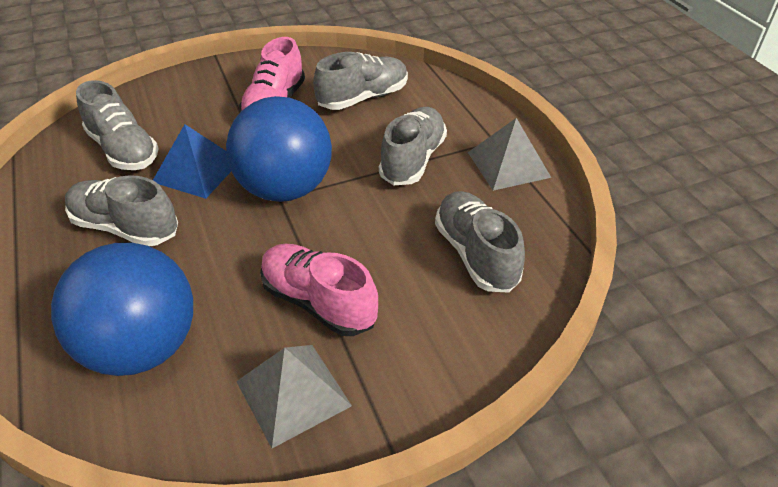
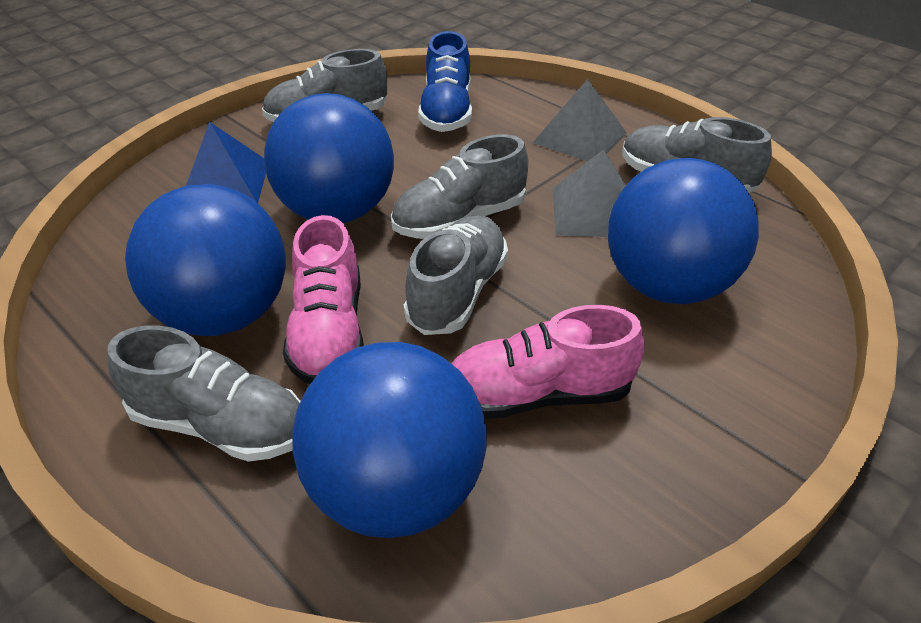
blue ball: [51,243,193,376] [226,96,332,202] = 2 -> [125,184,286,336] [264,93,394,223] [292,342,487,538] [608,158,759,304] = 4
blue shoe: none = 0 -> [418,31,472,132] = 1

